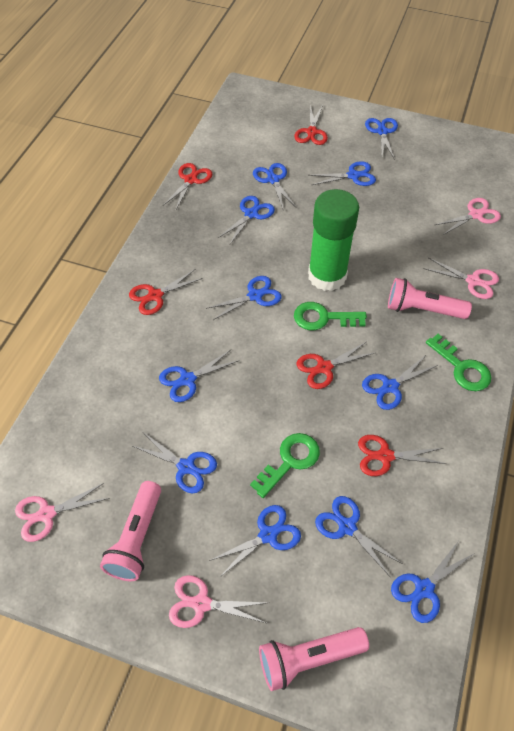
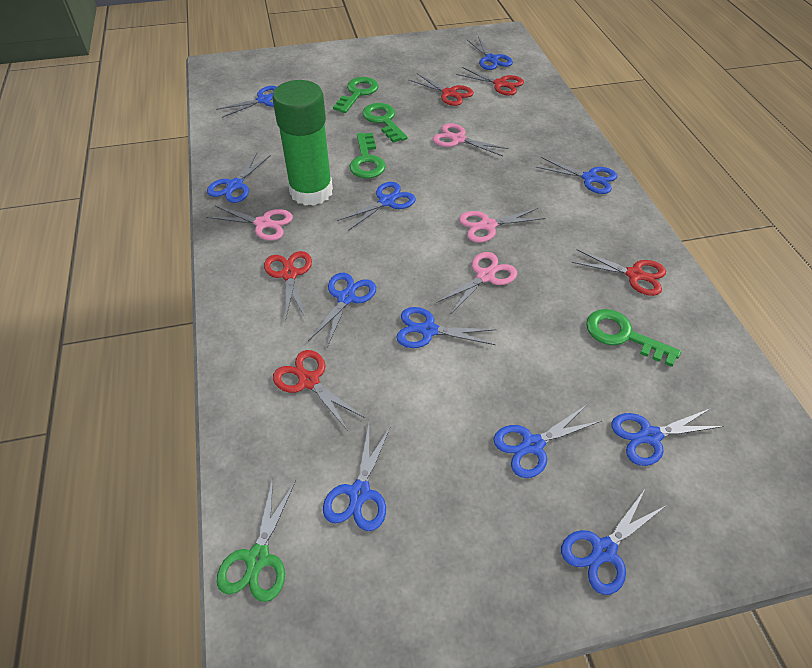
green key: [250,433,320,498] [294,302,367,330] [426,334,492,391] = 3 -> [333,77,379,113] [349,133,386,178] [362,103,408,143] [586,309,681,367] = 4
green scissors: none = 0 -> [217,477,296,602] = 1
pink flashlight: [100,481,161,581] [259,627,369,691] [388,278,472,319] = 3 -> none = 0

